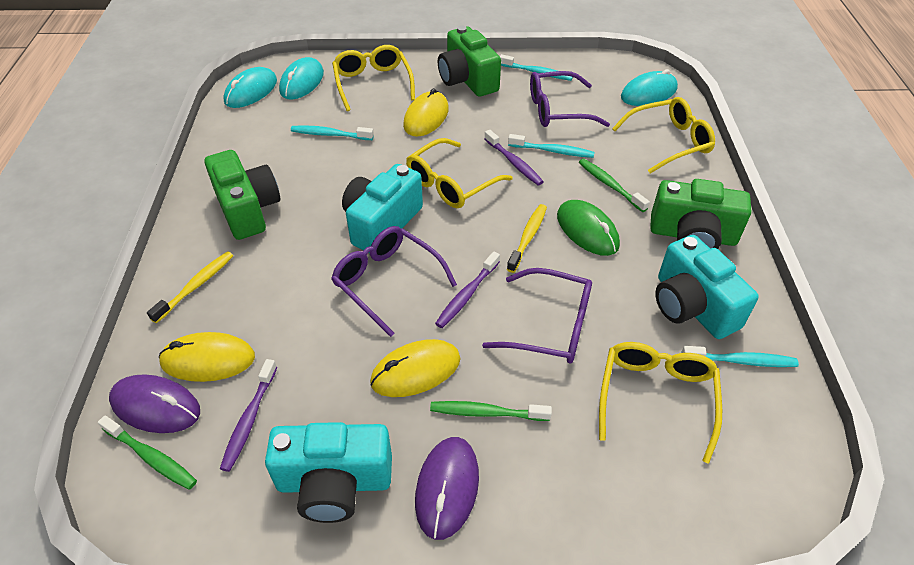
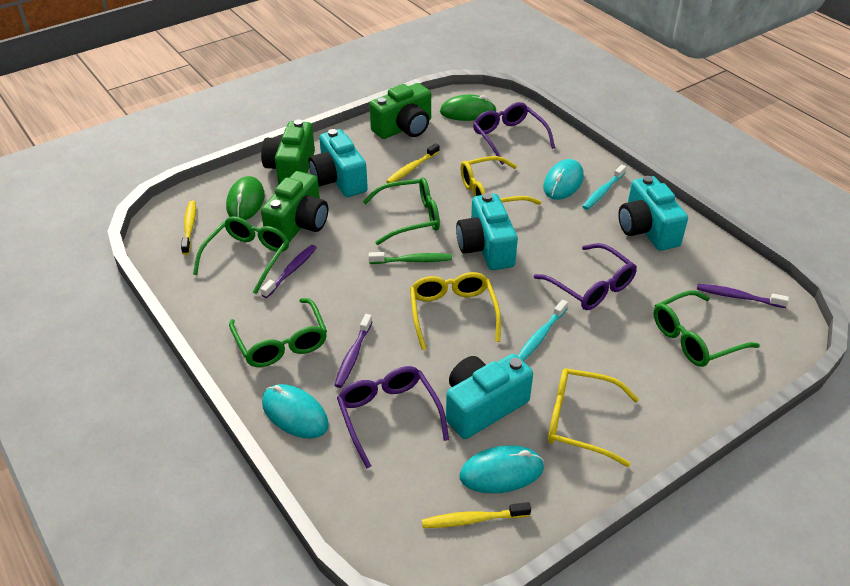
green glasses: none = 0 -> [193,216,289,294] [229,298,327,367] [363,177,440,245] [654,290,760,367] = 4
green mouse: [557,200,620,256] = 1 -> [226,176,265,220] [440,94,496,121] = 2
green toothbrush: [98,415,197,490] [430,401,552,421] [579,159,650,212] = 3 -> [369,252,452,264] = 1
purple mouse: [109,374,200,433] [415,437,479,540] = 2 -> none = 0
turquoise camera: [265,422,392,523] [342,164,423,254] [655,235,759,339] = 3 -> [309,129,368,197] [446,354,533,439] [456,193,518,270] [618,176,688,251] = 4
turquoise toothbrush: [291,125,374,140] [500,54,573,81] [508,134,594,158] [681,346,799,367] = 4 -> [518,299,568,361] [582,165,626,210] = 2
yellow glasses: [332,45,415,111] [406,138,512,208] [599,342,722,464] [612,97,715,174] = 4 -> [410,272,501,350] [460,156,541,205] [548,368,639,467] = 3
yellow mouse: [158,332,255,382] [370,339,461,397] [403,88,449,137] = 3 -> none = 0
yellow toothbrush: [147,252,233,323] [507,204,547,273] = 2 -> [181,201,196,255] [386,143,440,183] [422,502,531,528] = 3

